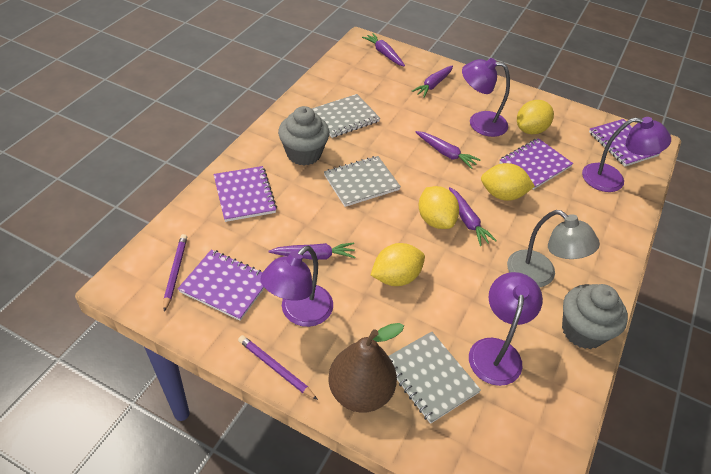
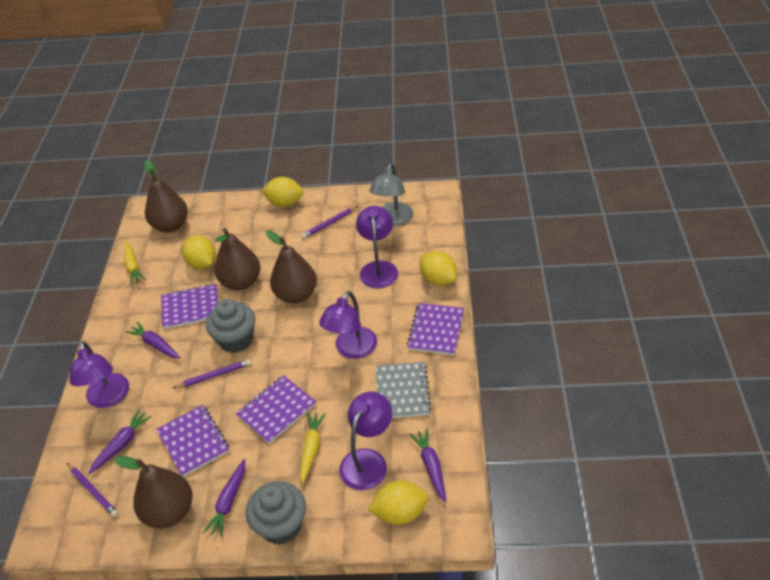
brown pear: [328,323,404,413] = 1 -> [114,456,193,529] [144,160,188,233] [214,228,260,290] [266,230,317,303] = 4
grey notebook: [312,94,380,138] [324,156,401,207] [388,332,481,424] = 3 -> [376,362,431,418] = 1
purple carrot: [269,242,355,260] [362,33,405,67] [412,65,453,98] [416,131,480,169] [449,187,497,246] = 5 -> [89,409,152,474] [125,322,181,359] [203,459,245,537] [409,429,446,502] = 4
purple pencil: [164,234,187,312] [238,335,318,400] = 2 -> [67,463,119,517] [173,359,251,388] [301,206,358,239] = 3
yellow carrot: none = 0 -> [125,241,146,285] [300,412,326,484] = 2

